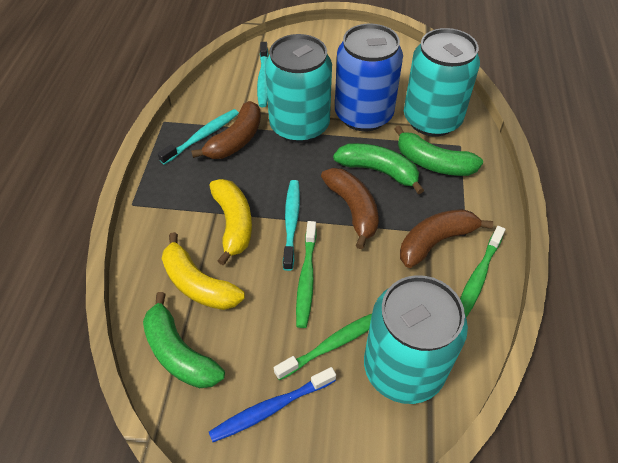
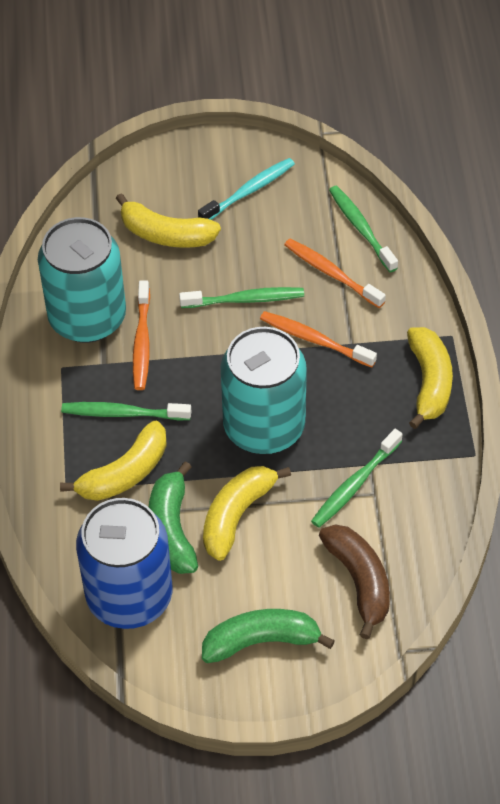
blue toothbrush: [209,367,336,442] = 1 -> none = 0
brown banana: [191,101,261,159] [321,168,379,249] [400,209,493,268] = 3 -> [319,524,390,639] = 1
green banana: [143,292,225,388] [333,143,424,194] [394,125,483,176] = 3 -> [149,461,198,574] [202,609,335,663] = 2
green toothbrush: [274,314,372,380] [296,221,317,328] [460,226,505,318] = 3 -> [61,402,191,420] [179,287,304,308] [311,429,402,528] [329,186,398,272] = 4
orange toothbrush: none = 0 -> [133,281,150,390] [260,311,377,368] [284,239,386,308] = 3
turquoise can: [265,34,332,143] [364,275,468,404] [404,28,480,137] = 3 -> [38,217,126,343] [220,327,307,454] = 2
turquoise toothbrush: [158,109,239,165] [257,42,268,107] [283,180,300,271] = 3 -> [198,158,295,220] = 1
yellow banana: [162,232,245,310] [210,179,252,266] = 2 -> [60,421,167,501] [116,193,221,248] [203,466,291,561] [407,327,453,429] = 4

